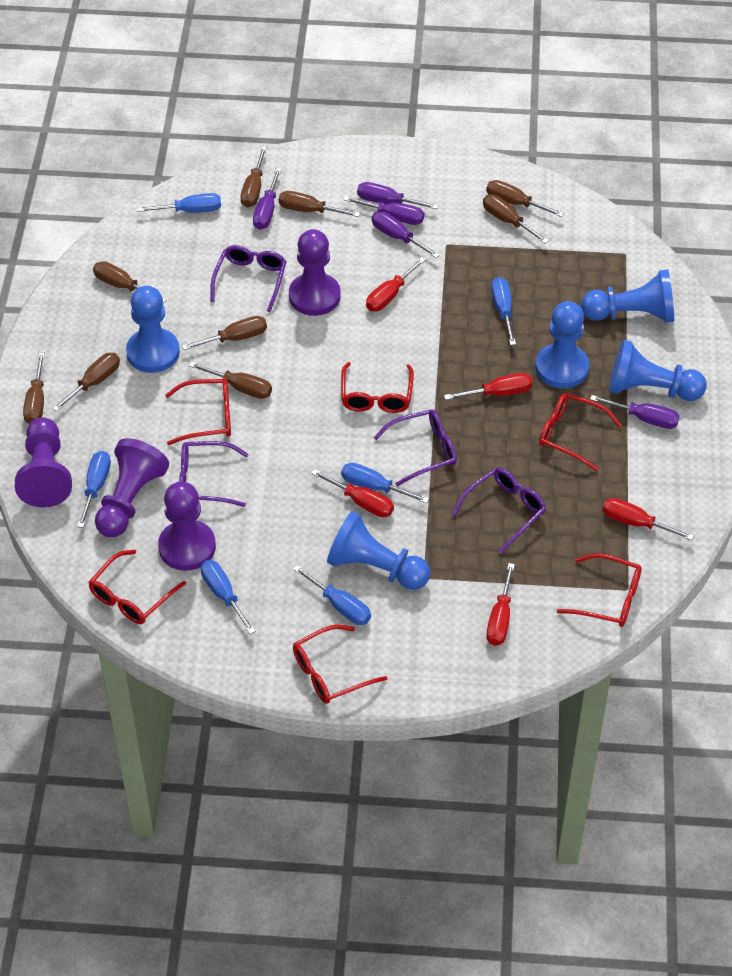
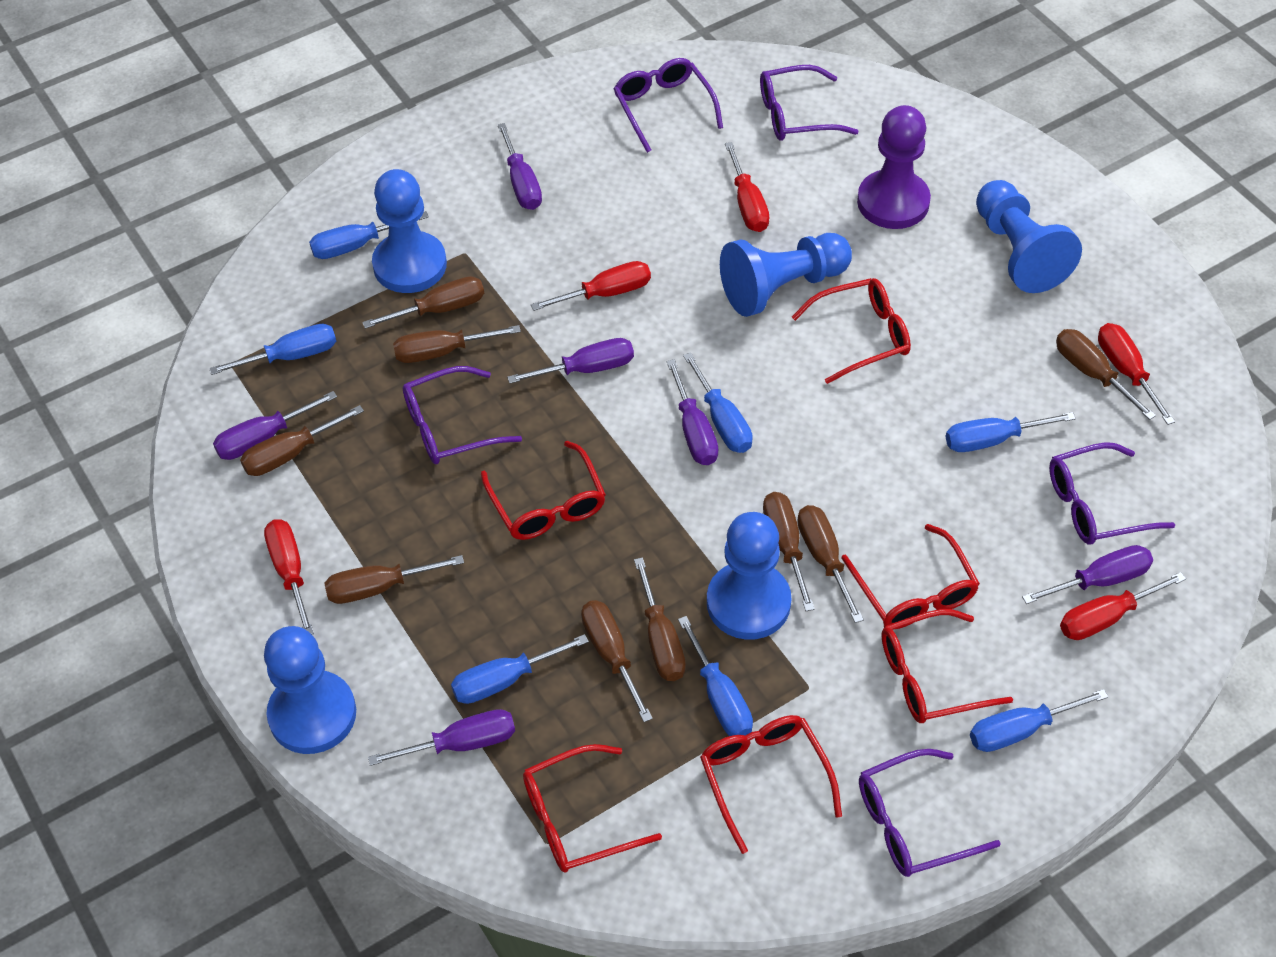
blue screwdriver: [77,451,111,528] [138,193,221,213] [201,560,256,634] [293,565,371,625] [341,463,429,503] [491,277,516,345] = 6 -> [209,324,336,375] [309,211,429,259] [451,634,589,704] [678,616,753,736] [683,352,753,453] [946,412,1076,452] [970,689,1108,752] = 7
purple glasses: [179,441,249,507] [210,245,287,312] [373,410,457,486] [452,468,546,553] = 4 -> [403,366,522,464] [614,58,723,153] [760,65,859,141] [859,749,1001,877] [1049,442,1175,545] = 5
purple pawn: [15,417,72,507] [95,438,169,537] [158,482,216,571] [289,229,341,316] = 4 -> [857,105,931,229] = 1
purple screwdriver: [253,168,282,230] [343,196,424,225] [357,182,438,209] [372,211,440,258] [590,395,680,429] = 5 -> [213,391,337,460] [368,709,515,766] [498,123,542,210] [507,338,634,384] [666,359,719,465] [1022,545,1153,604] = 6

